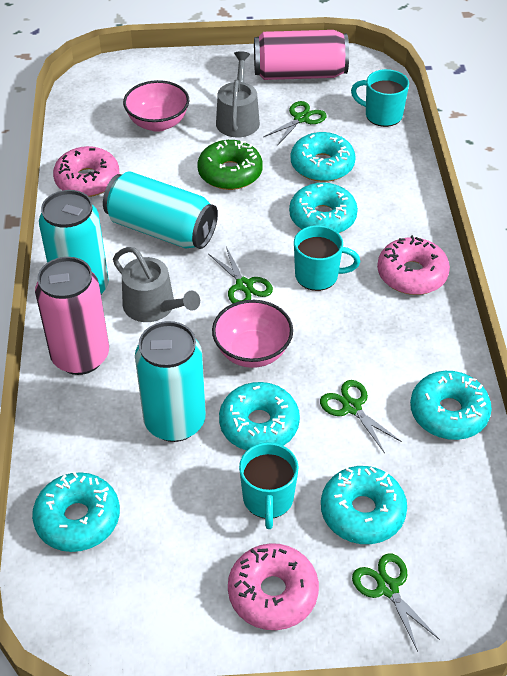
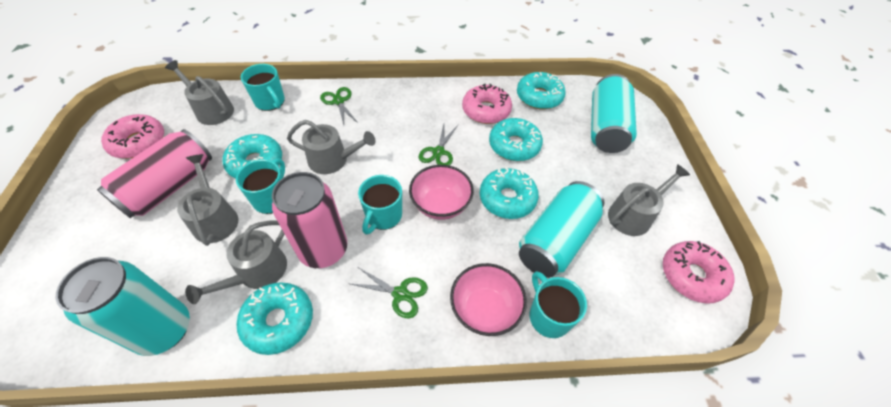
green donut: [197,140,263,190] = 1 -> none = 0
green scissors: [209,247,273,303] [264,101,327,146] [320,380,402,453] [352,554,440,651] = 4 -> [320,87,358,125] [351,267,428,318] [419,125,458,166] = 3
grey watering can: [113,247,200,322] [216,51,260,137] = 2 -> [165,60,234,125] [177,154,238,246] [185,220,287,304] [287,120,376,174] [608,164,690,236] = 5
turquoise donut: [32,472,120,552] [219,382,300,451] [289,183,358,233] [291,132,356,182] [321,466,407,544] [410,371,492,440] = 6 -> [223,134,282,178] [236,282,313,355] [480,167,539,219] [489,118,543,161] [517,72,566,109] = 5
turquoise mug: [239,442,299,529] [294,225,360,291] [351,69,409,127] = 3 -> [236,158,285,214] [241,64,285,111] [358,175,402,235] [530,271,587,338] = 4

